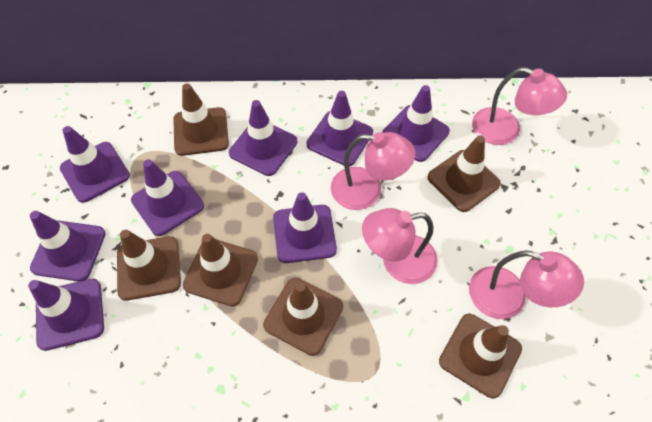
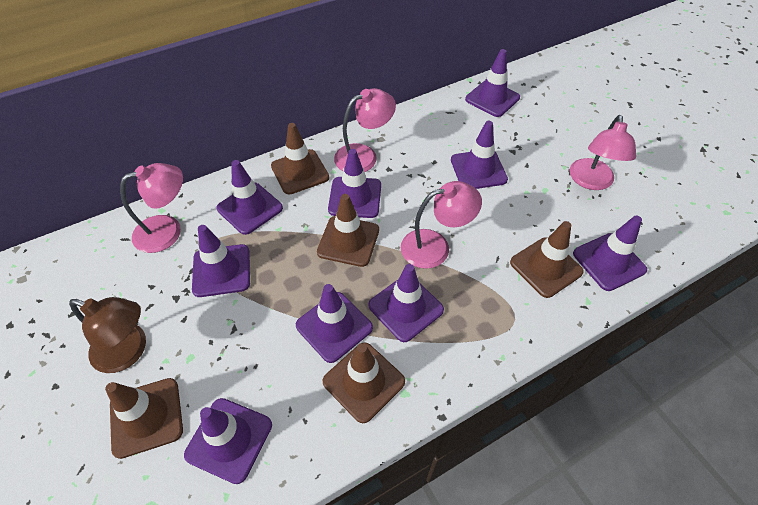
brown lamp: none = 0 -> [69,297,146,373] = 1
brown traffic cone: [117,230,181,301] [173,83,229,156] [183,234,258,306] [263,278,343,356] [427,135,501,212] [439,314,522,398] = 6 -> [105,378,183,459] [271,123,329,195] [317,194,379,267] [322,342,405,423] [510,221,584,298] = 5
purple traffic cone: [28,279,104,351] [30,211,106,281] [60,126,130,203] [131,159,204,236] [229,100,297,176] [273,192,337,263] [307,91,373,166] [382,85,450,162] = 8 -> [184,398,272,484] [192,225,250,297] [217,160,283,235] [296,284,373,363] [328,149,381,218] [368,264,444,342] [451,121,508,189] [465,49,520,117] [573,215,647,291] = 9

